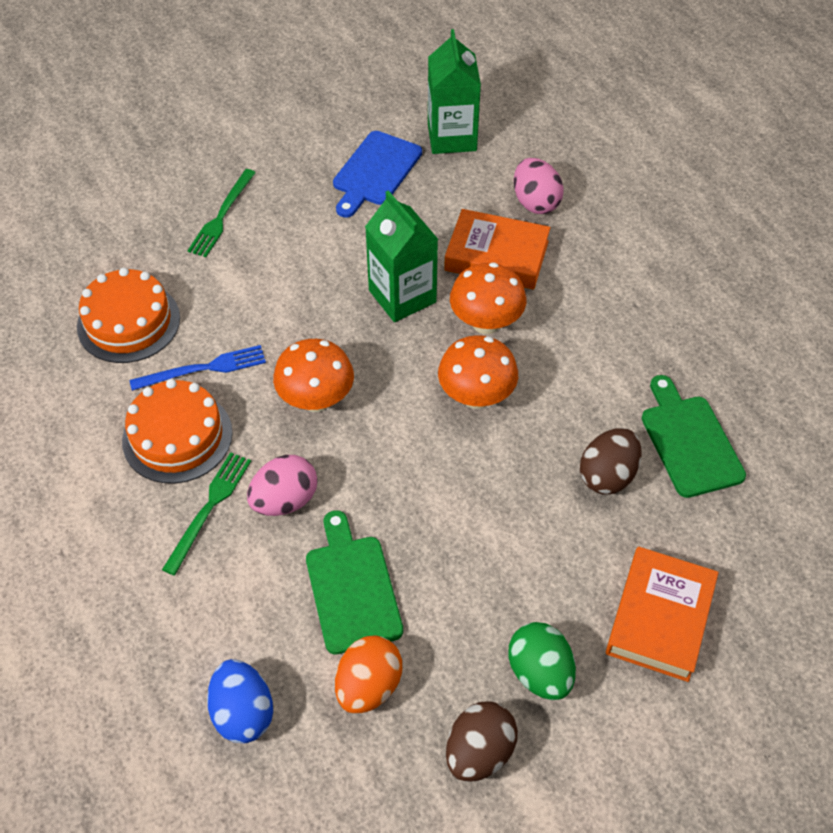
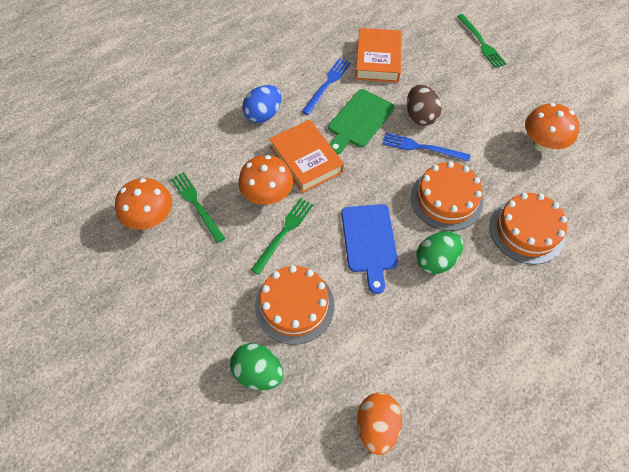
blue fork: [130,345,266,391] = 1 -> [302,58,351,115] [382,133,470,161] = 2
brown egg: [446,701,518,782] [580,428,642,495] = 2 -> [407,85,442,126] = 1
green carton: [365,190,438,322] [428,29,481,154] = 2 -> none = 0
green cutting board: [306,510,403,655] [642,375,746,498] = 2 -> [328,89,394,155] = 1
green egg: [508,622,576,700] = 1 -> [230,343,283,390] [416,231,463,274] = 2
green fork: [162,452,251,576] [187,169,256,257] = 2 -> [171,172,225,243] [251,198,313,275] [457,14,507,68] = 3
orange cake: [77,268,180,363] [122,379,232,483] = 2 -> [255,265,335,345] [411,161,483,231] [490,193,567,265] = 3
pink egg: [247,455,318,516] [514,158,564,214] = 2 -> none = 0

